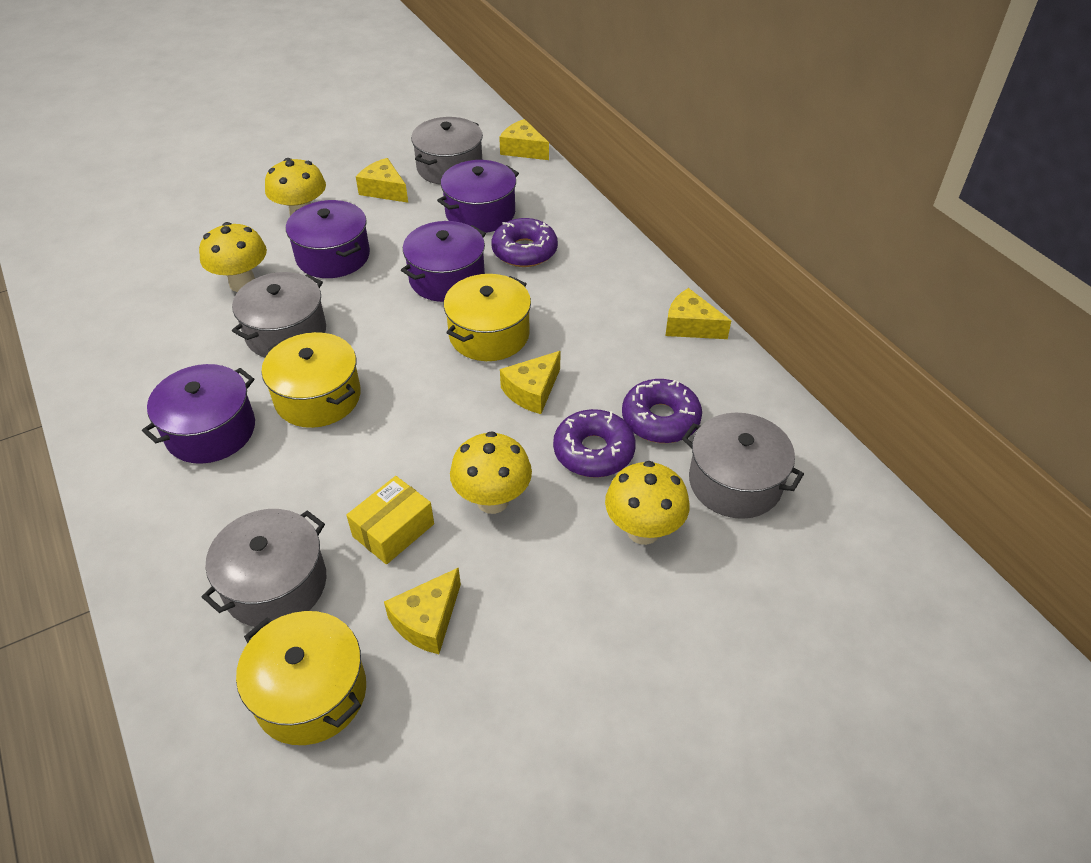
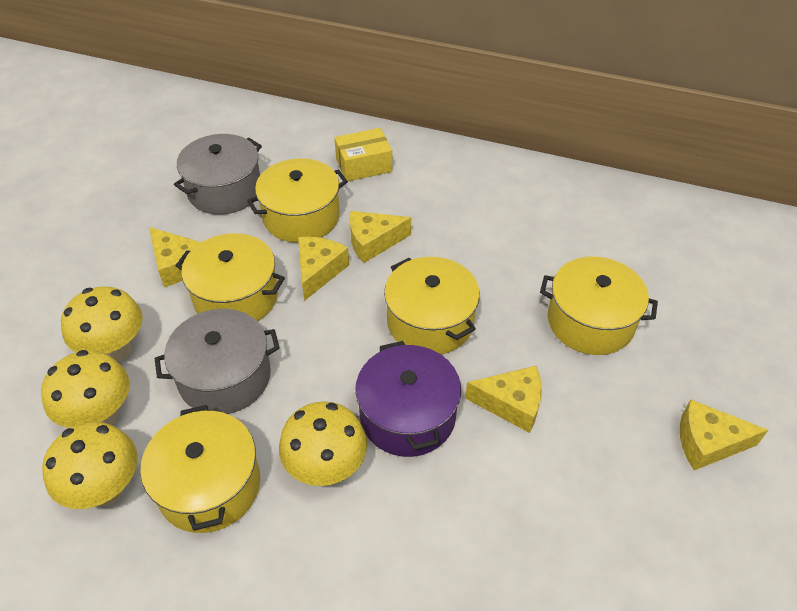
grey pot: [202,509,327,627] [232,272,326,357] [411,117,483,185] [682,413,804,519] = 4 -> [155,309,280,414] [174,134,262,215] = 2
purple donut: [491,218,558,267] [553,409,636,478] [622,379,702,443] = 3 -> none = 0
purple pot: [142,364,255,464] [286,200,370,278] [401,221,486,302] [437,160,519,233] = 4 -> [355,341,461,457] = 1
yellow pot: [236,611,366,745] [262,332,361,428] [444,274,531,361] = 3 -> [140,405,261,533] [176,233,285,321] [247,158,348,243] [384,257,480,354] [540,257,658,355] = 5

